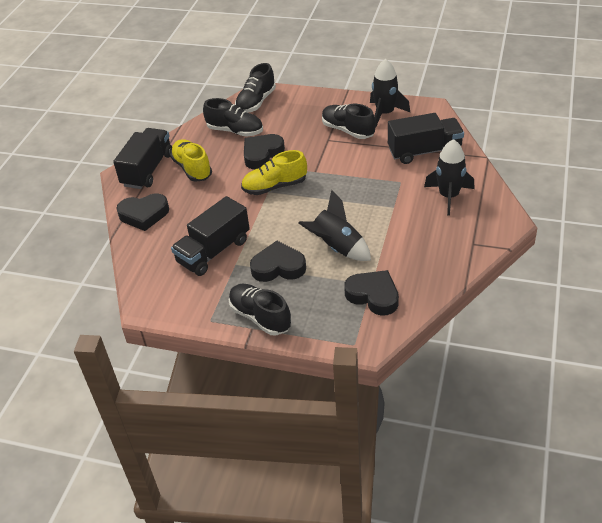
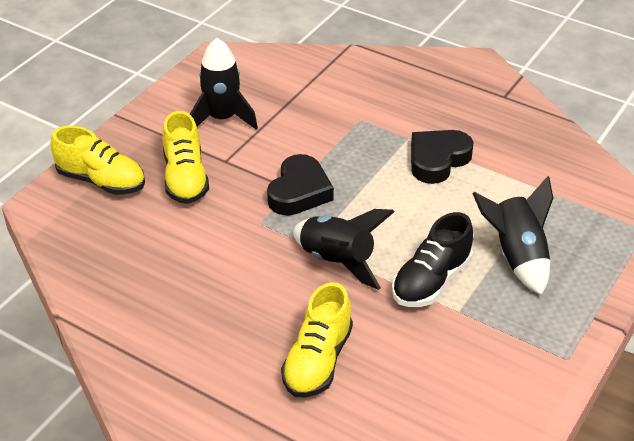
black heart: [116,194,169,231] [244,134,285,169] [250,241,306,282] [344,270,399,316] = 4 -> [267,154,334,215] [411,130,474,184] = 2
black shoe: [203,98,263,137] [229,284,291,336] [235,63,276,113] [322,104,376,139] = 4 -> [392,212,473,307] = 1
black truck: [113,128,172,189] [171,196,250,276] [388,113,464,164] = 3 -> none = 0
yellow shoe: [170,139,212,182] [241,150,307,195] = 2 -> [51,126,145,195] [163,111,209,204] [281,282,353,397] = 3

